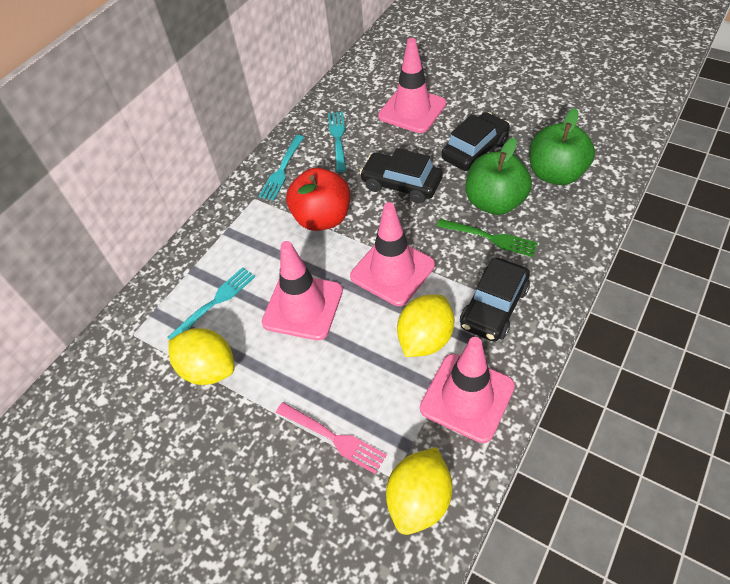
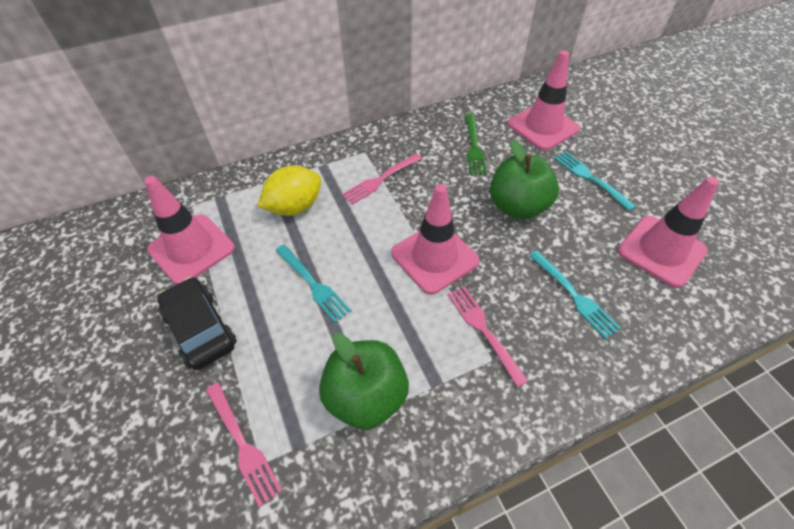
black car: [360,148,443,204] [441,112,510,171] [460,258,530,342] = 3 -> [157,277,237,370] = 1
pink fork: [276,402,387,474] = 1 -> [206,383,283,507] [342,153,422,205] [447,286,528,387] = 3
red apple: [286,168,350,231] = 1 -> none = 0
yellow lemon: [168,328,235,385] [386,447,452,535] [397,294,454,357] = 3 -> [258,166,321,216] = 1

